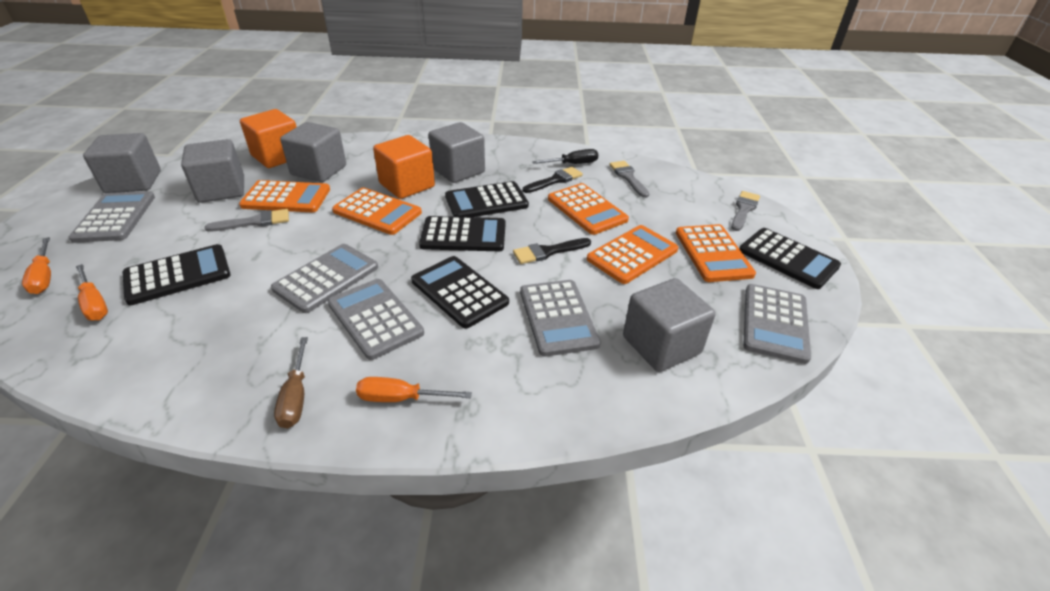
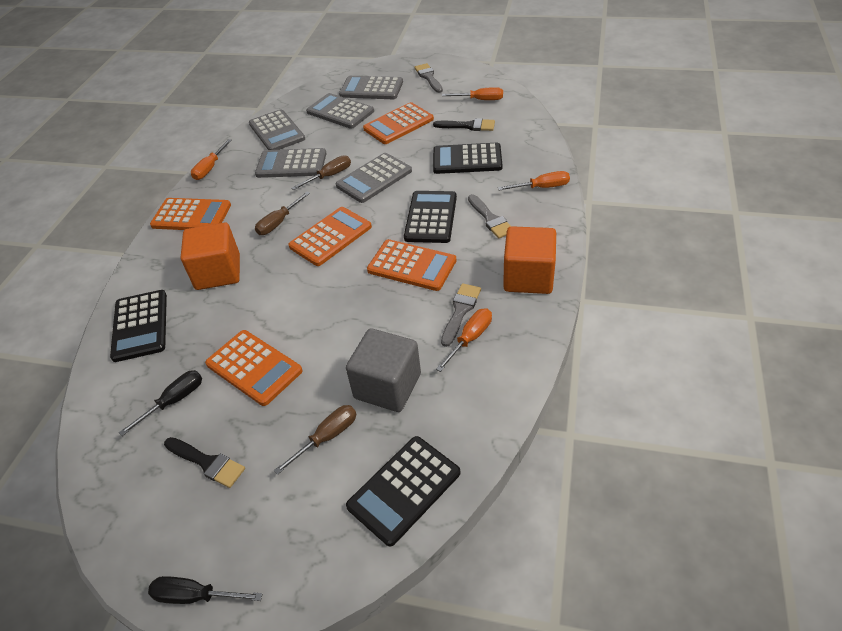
black calculator: [122,244,231,305] [411,256,509,329] [419,216,505,251] [445,181,529,217] [739,228,841,289] = 5 -> [110,290,167,362] [346,436,460,547] [404,191,457,243] [433,143,502,174] = 4
black screwdriver: [532,149,598,164] = 1 -> [119,370,202,436] [148,576,263,604] = 2
brown screwdriver: [274,337,308,429] = 1 -> [255,192,310,235] [274,405,356,475] [291,155,351,190] = 3
grey cube: [83,133,161,193] [181,139,244,203] [280,122,346,182] [429,122,485,183] [623,278,716,372] = 5 -> [346,328,421,412] = 1
orange screwdriver: [22,237,51,294] [76,264,108,320] [356,377,472,402] = 3 -> [191,139,232,180] [436,309,492,372] [442,87,503,100] [498,171,570,191] = 4

